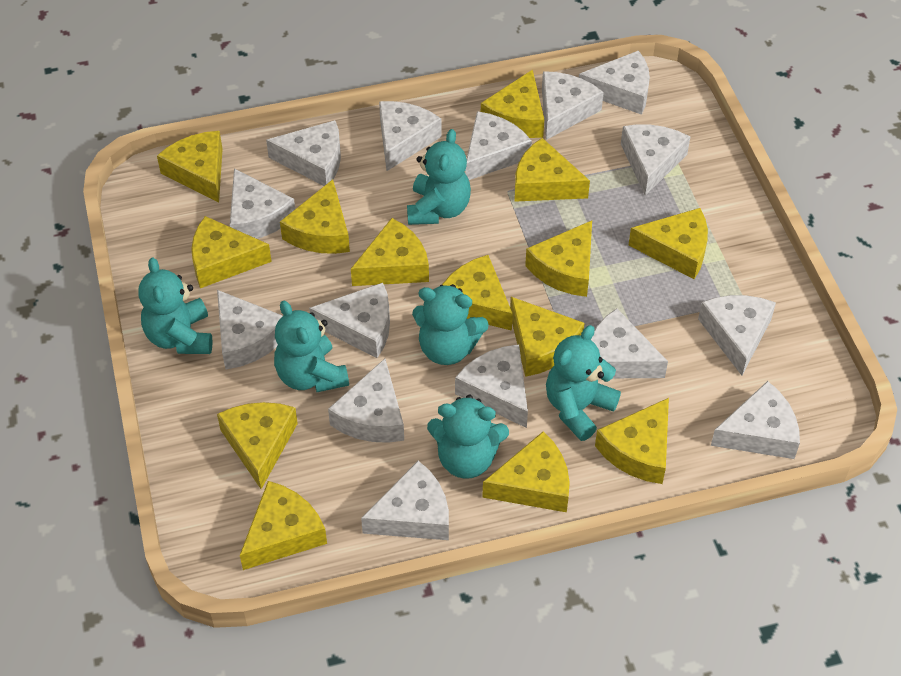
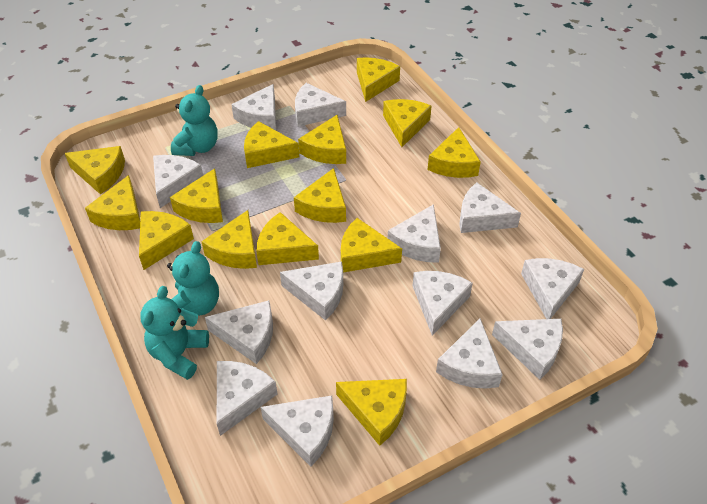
turquoise teddy bear: [138,258,212,354] [274,301,349,392] [407,129,471,225] [412,284,489,365] [427,394,509,479] [546,325,621,441] = 6 -> [140,286,209,380] [167,241,219,316] [171,85,218,156] = 3
white cheese: [217,290,283,370] [230,169,295,239] [266,120,341,186] [309,283,390,358] [328,359,404,443] [361,461,449,540] [379,101,442,171] [455,344,528,428] [465,111,532,180] [542,71,604,140] [579,50,650,115] [590,308,668,379] [621,124,690,196] [698,295,776,375] [711,381,800,459] = 15 -> [153,155,203,208] [205,300,273,364] [217,361,277,436] [231,84,276,130] [261,395,334,467] [280,262,343,321] [295,83,346,127] [388,204,441,263] [412,271,473,336] [436,318,503,389] [459,183,521,233] [492,319,563,380] [521,258,584,319] = 13

